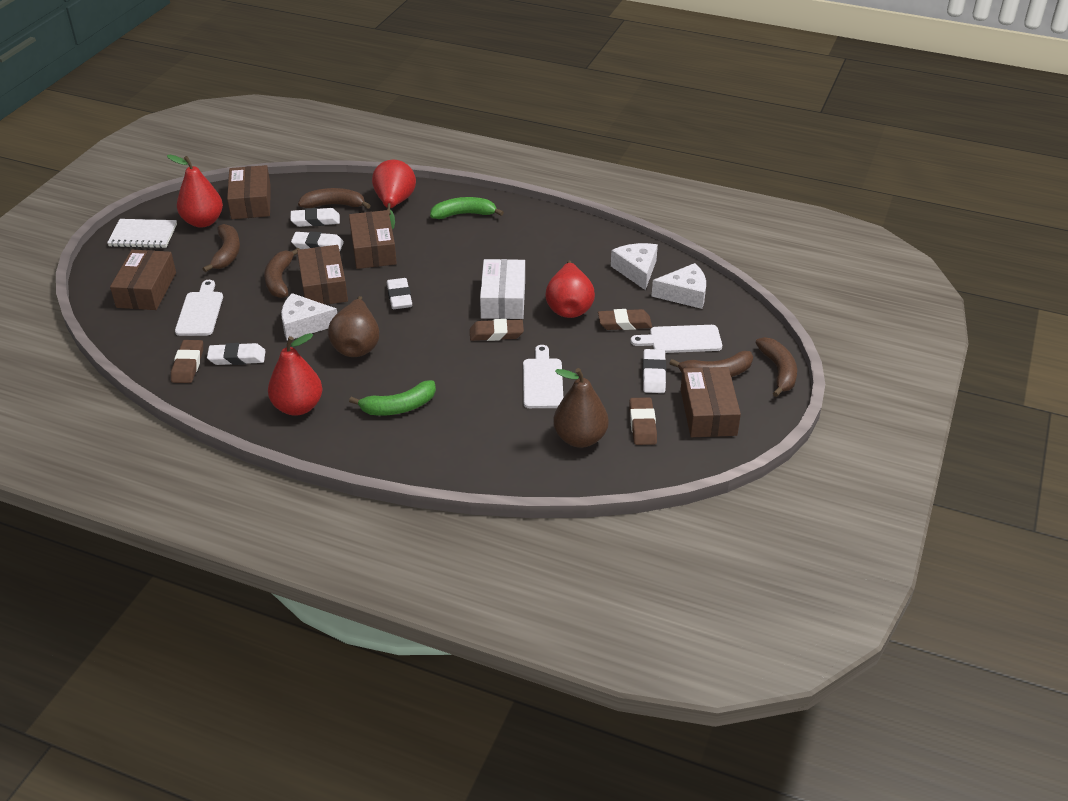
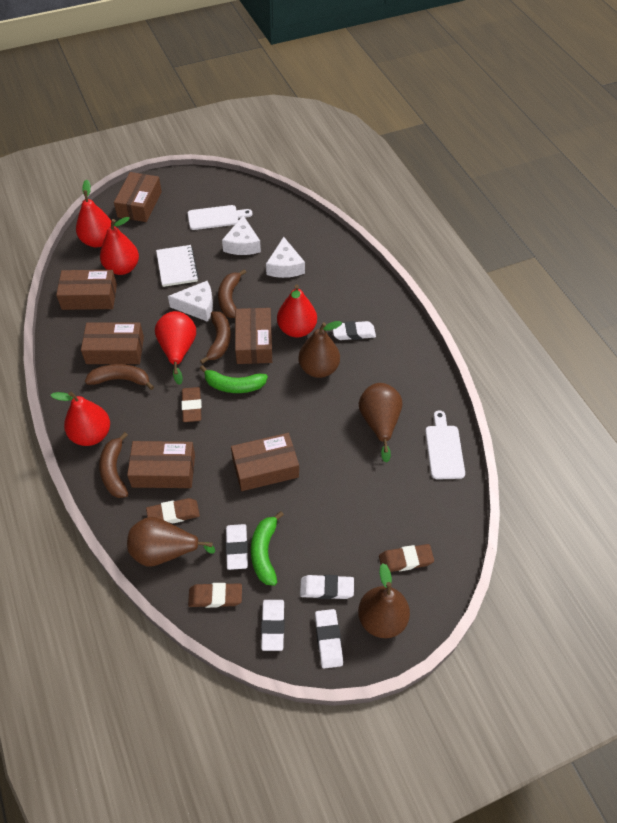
brown banana: [203,224,240,272] [264,248,300,298] [298,188,371,209] [669,351,753,377] [756,337,797,397] = 5 -> [85,364,154,390] [99,432,128,498] [200,311,231,364] [218,269,246,318] = 4
brown box: [110,250,176,310] [227,165,271,219] [297,245,348,305] [349,210,397,269] [681,367,741,437] = 5 -> [56,270,117,310] [81,322,144,364] [114,172,162,222] [127,441,195,488] [231,433,299,491] [235,308,272,364] = 6
brown pear: [328,296,379,357] [553,368,609,448] = 2 -> [127,517,215,567] [298,321,342,378] [358,563,410,638] [359,383,402,463] = 4
red pear: [167,155,223,228] [268,333,322,416] [372,160,416,229] [545,260,595,318] = 4 -> [50,391,110,446] [76,180,111,247] [100,217,139,275] [155,311,196,385] [277,284,317,338] = 5
white box: [480,259,525,319] = 1 -> none = 0
white cutting board: [175,280,223,336] [523,345,563,408] [631,325,722,353] = 3 -> [188,205,252,230] [425,410,465,479] = 2

